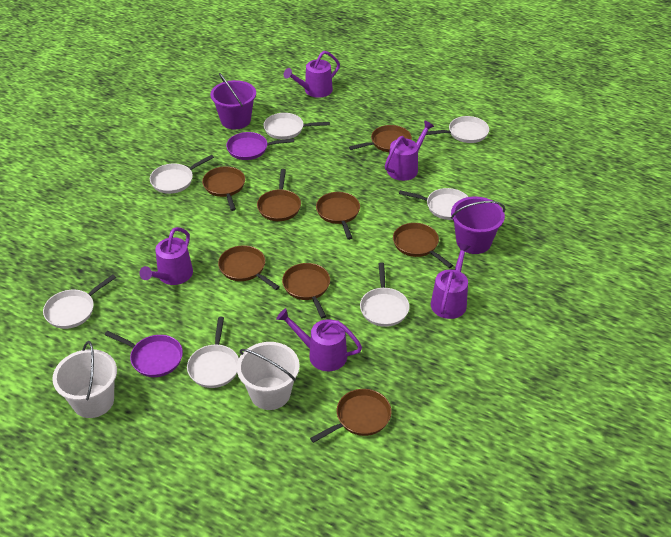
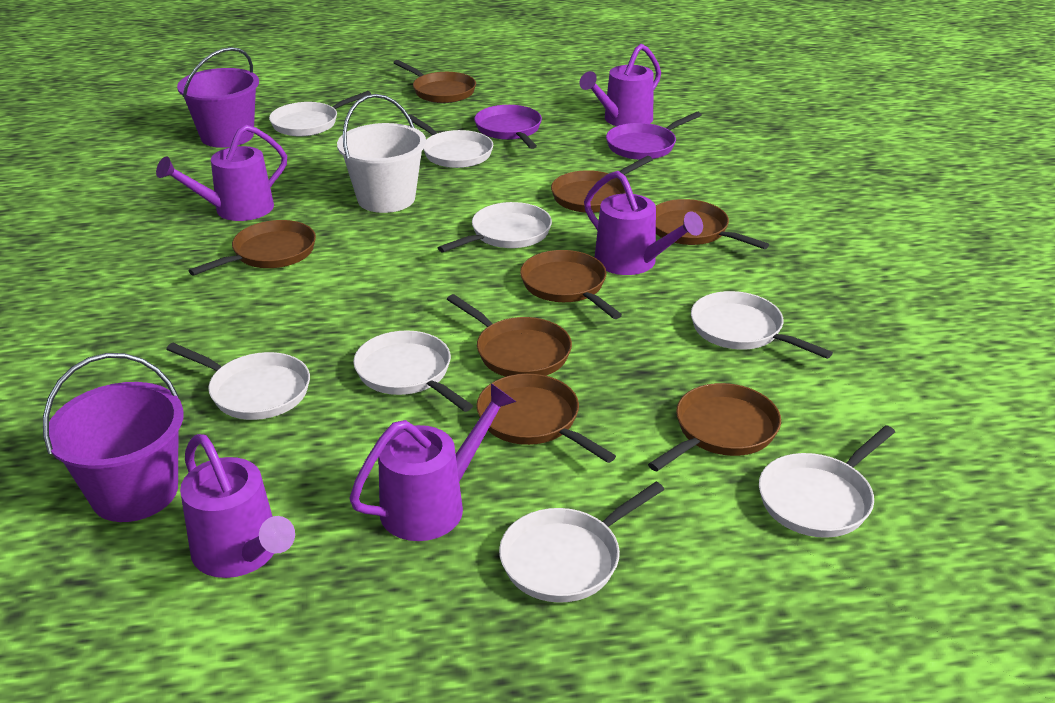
white bucket: [52,341,117,418] [237,342,300,410] = 2 -> [337,94,426,213] = 1
white pan: [43,275,116,329] [150,155,214,194] [187,317,239,388] [264,113,330,140] [360,262,409,327] [399,188,468,220] [426,116,489,143] = 7 -> [166,343,310,420] [269,91,371,136] [353,330,473,412] [406,114,493,168] [438,202,552,252] [499,482,664,603] [691,291,833,359] [759,425,895,538] = 8

